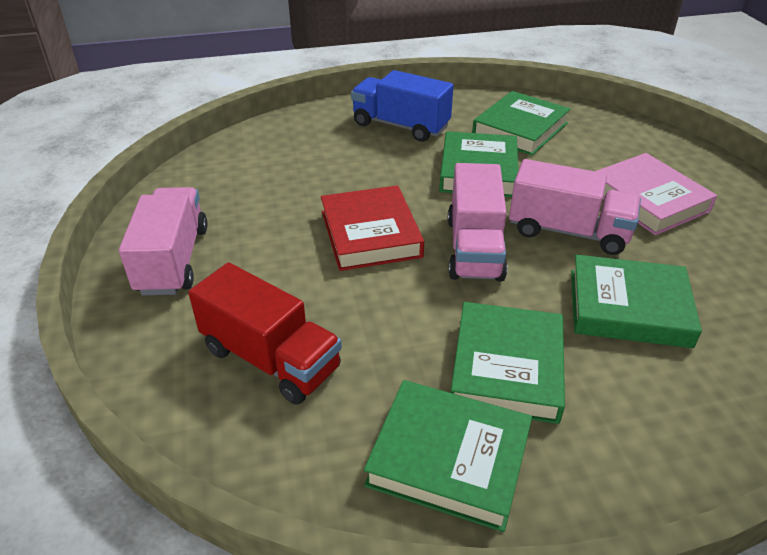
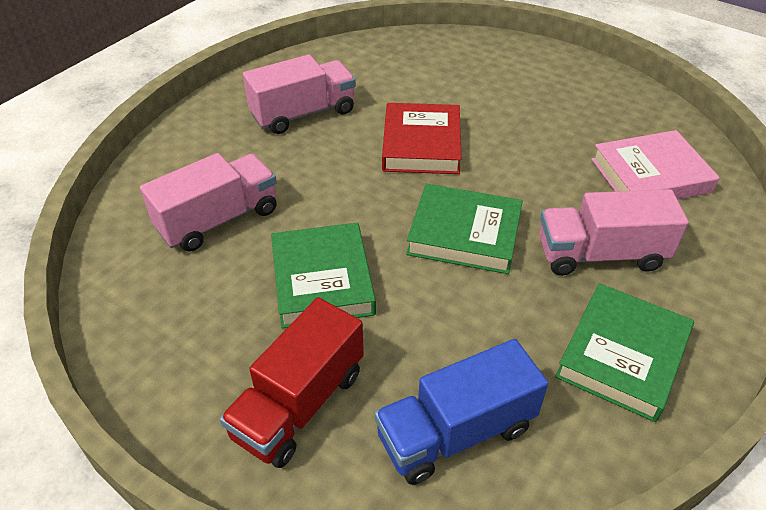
green book: [364,380,532,532] [439,131,518,197] [451,302,565,424] [472,91,571,155] [571,255,702,348] = 5 -> [271,223,376,328] [406,184,523,274] [555,283,694,422] = 3

